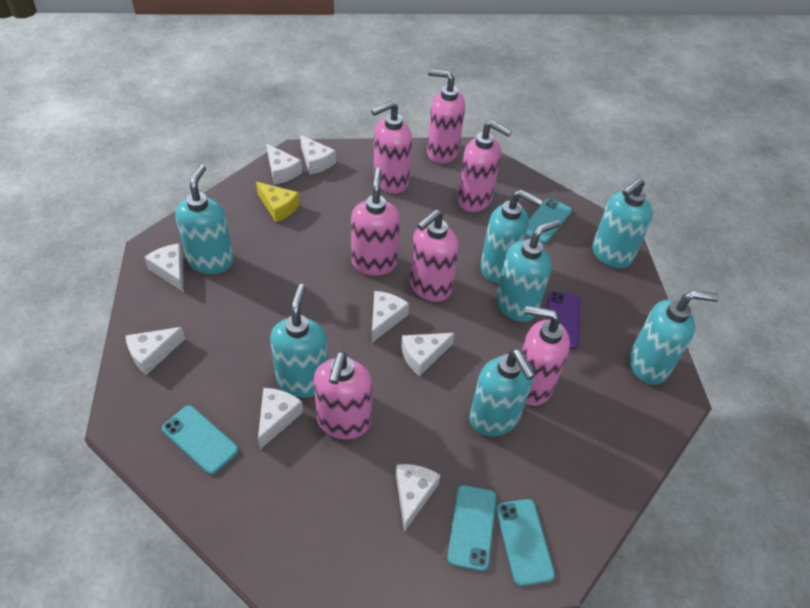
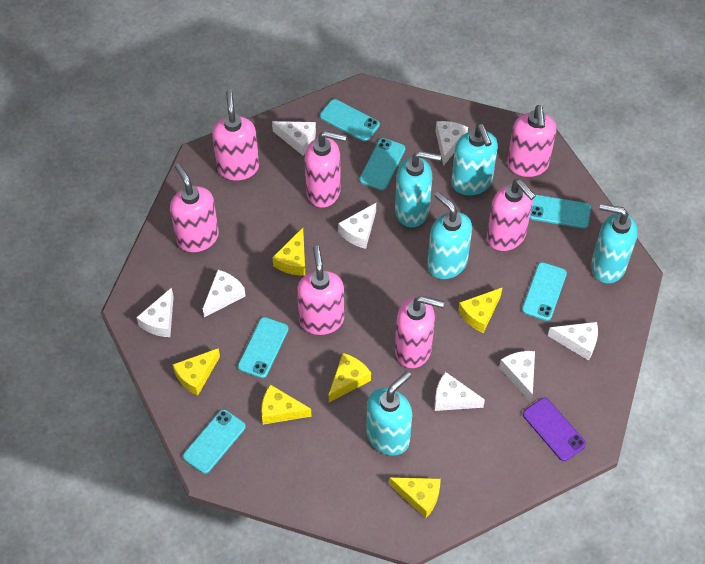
turquoise phone: [162,405,239,475] [447,485,496,571] [496,499,555,586] [526,198,572,244] = 4 -> [183,410,246,474] [238,317,289,378] [320,99,380,142] [359,138,405,190] [522,262,567,321] [530,195,591,228] = 6
turquoise soap dispenser: [175,165,234,274] [270,284,328,398] [469,349,535,436] [480,190,543,283] [496,220,561,322] [592,178,653,268] [629,290,719,385] = 7 -> [366,371,412,456] [395,151,441,227] [427,192,472,279] [451,124,498,195] [591,204,638,284] = 5
yellow cheese: [256,182,299,222] = 1 -> [173,348,220,396] [261,384,312,425] [272,228,305,275] [329,353,371,402] [389,477,441,518] [458,287,503,333] = 6

